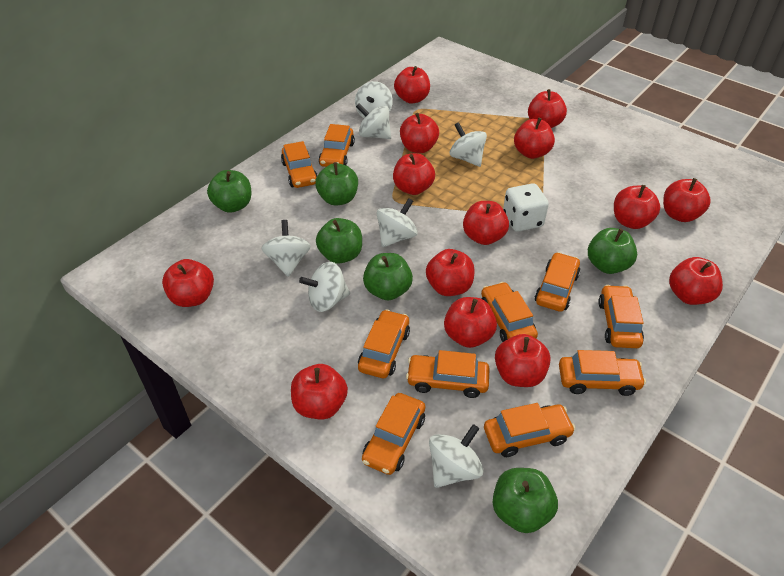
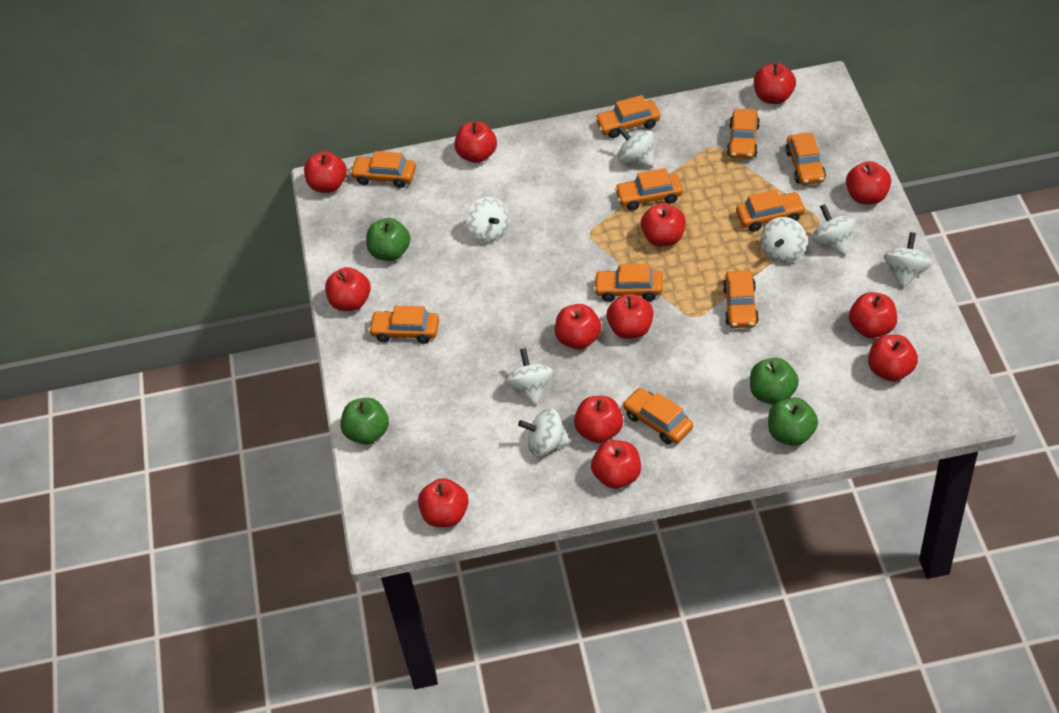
green apple: [207,170,251,213] [315,162,358,206] [316,218,362,264] [363,253,413,300] [492,468,558,533] [588,228,637,274] = 6 -> [340,398,389,445] [366,218,410,261] [750,358,799,405] [768,398,818,446] = 4
red apple: [162,259,214,307] [291,364,348,419] [393,153,435,195] [394,66,430,104] [400,113,439,153] [426,249,475,296] [444,297,497,348] [463,201,509,245] [495,334,551,387] [514,118,555,159] [528,89,567,128] [614,185,660,229] [663,178,711,222] [669,257,723,305] = 14 -> [304,151,347,193] [325,267,371,311] [418,478,469,527] [455,121,497,163] [555,304,602,349] [574,396,623,443] [591,440,641,489] [607,294,654,339] [641,203,686,246] [754,63,796,104] [846,161,891,205] [849,292,897,338] [868,335,918,382] = 13
white dice: [503,183,549,232] = 1 -> none = 0

